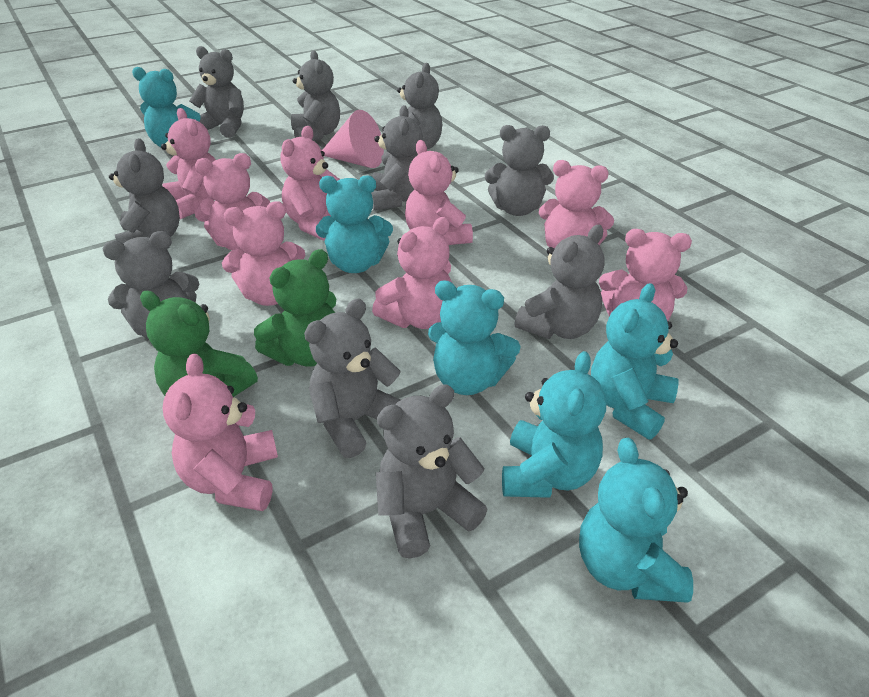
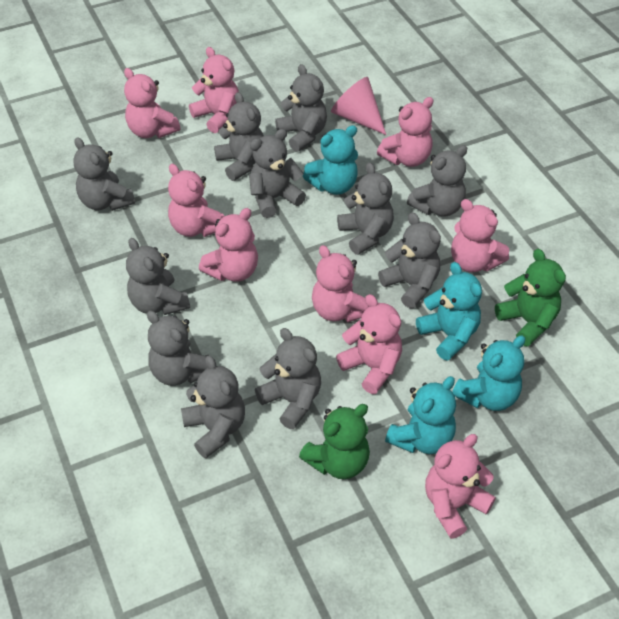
grey teddy bear: [103,231,199,338] [109,138,180,243] [189,46,244,138] [291,50,340,141] [304,298,401,458] [371,105,423,210] [376,384,488,559] [397,63,442,149] [485,125,554,216] [514,225,605,339] = 10 -> [73,137,135,211] [126,238,190,315] [147,311,210,386] [181,356,245,458] [214,92,264,181] [249,129,306,218] [255,328,321,429] [275,64,327,152] [337,162,394,255] [378,213,441,308] [407,145,467,217] = 11
turquoise teddy bear: [132,67,201,147] [316,175,393,273] [428,280,521,395] [502,351,606,498] [579,437,693,603] [591,283,679,440] = 6 -> [303,125,358,195] [385,376,456,454] [416,262,482,361] [452,335,525,411] = 4

